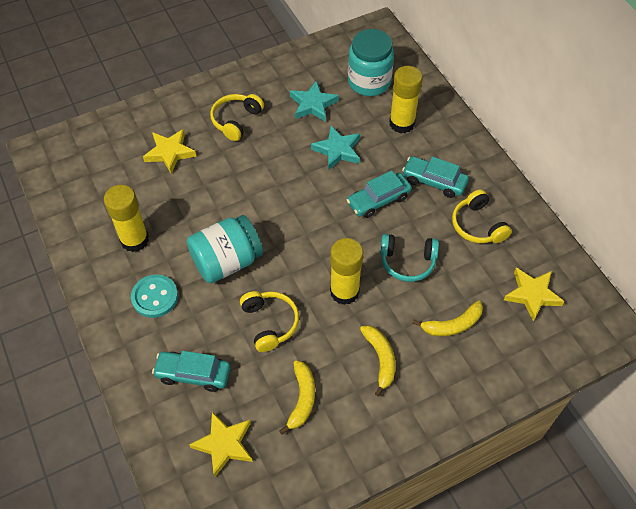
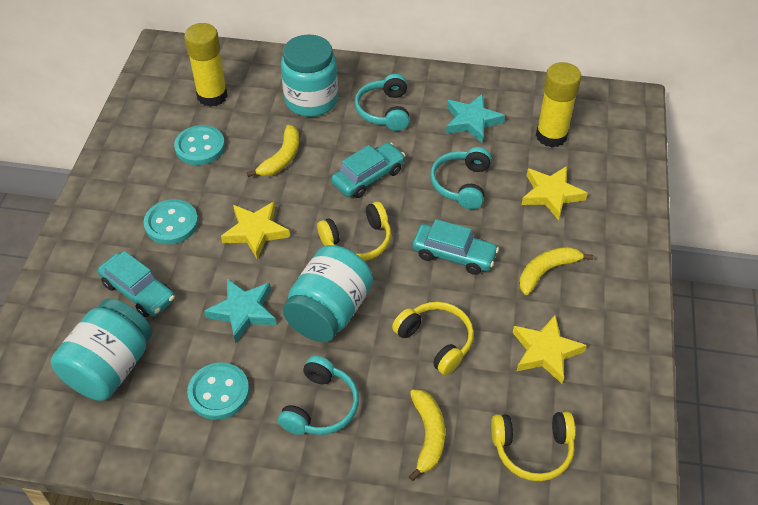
turquoise button: [131,274,178,318] = 1 -> [144,199,198,244] [174,125,225,165] [187,362,250,420] = 3
turquoise headphones: [380,234,439,282] = 1 -> [278,356,359,435] [355,74,409,131] [430,147,491,209] = 3
turquoise jar: [187,215,263,283] [348,29,394,96] = 2 -> [51,298,152,401] [281,34,338,117] [283,245,373,342] = 3
yellow glue stick: [104,185,149,252] [330,238,363,305] [389,66,423,133] = 3 -> [184,23,228,107] [536,62,581,147] = 2

